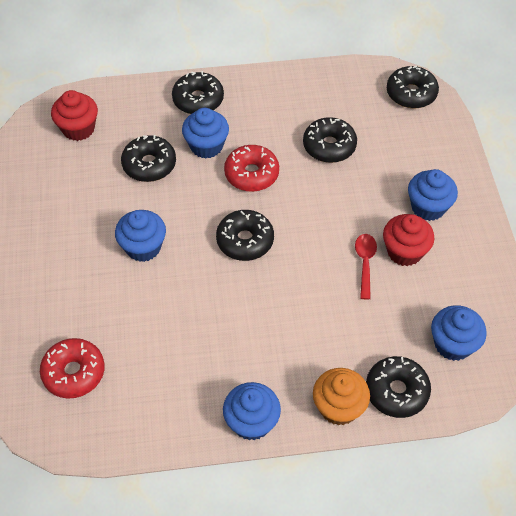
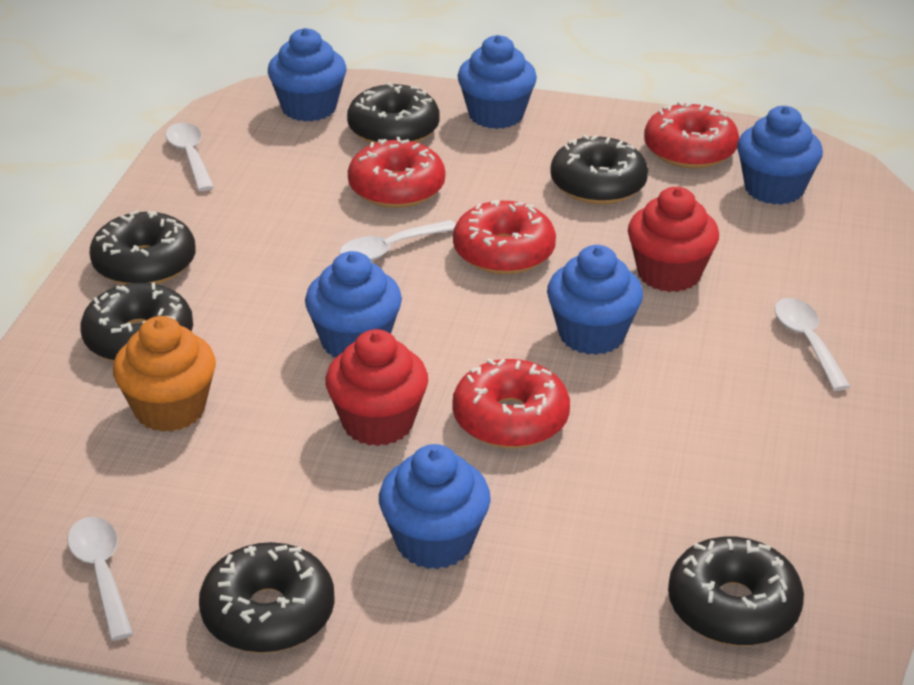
blue cupcake: [115,210,166,262] [182,108,229,158] [223,382,281,440] [408,169,458,221] [431,305,487,361] = 5 -> [268,28,347,121] [305,251,402,357] [379,444,491,569] [458,35,537,129] [547,245,643,355] [737,106,823,205] = 6
red donut: [40,338,105,398] [224,145,279,192] = 2 -> [348,137,445,208] [452,358,570,448] [453,200,556,274] [644,101,739,168] = 4
red spoon: [355,234,377,300] = 1 -> none = 0
white spoon: none = 0 -> [67,517,133,641] [165,123,214,191] [339,220,456,261] [774,298,851,391] = 4

